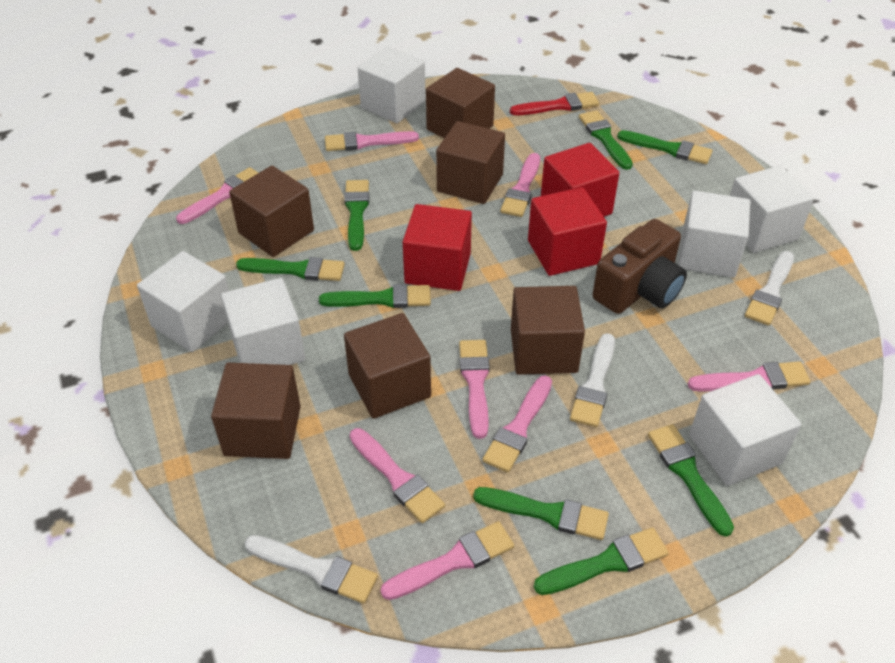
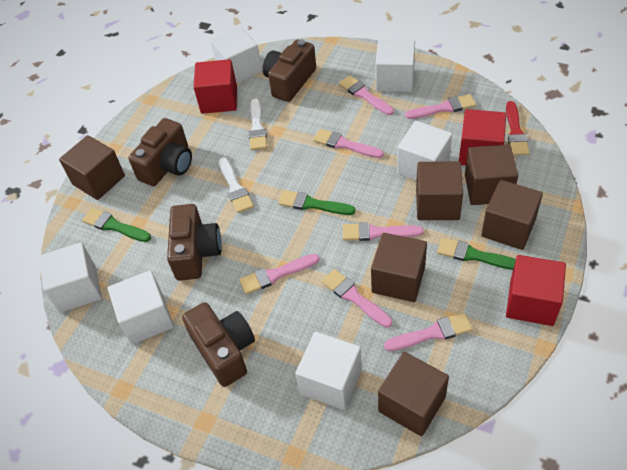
brown camera: [592,219,687,314] = 1 -> [128,118,192,186] [167,204,222,281] [182,302,255,387] [263,40,316,102] = 4
green brush: [236,257,345,281] [319,284,431,308] [344,180,369,251] [473,487,609,540] [534,527,669,595] [579,110,633,170] [617,130,713,164] [648,424,734,536] = 8 -> [82,208,151,242] [278,190,356,215] [437,238,516,270] = 3
pink brush: [176,167,258,224] [325,131,419,151] [350,428,445,523] [380,521,514,600] [459,340,490,439] [482,375,552,473] [500,153,540,217] [688,361,811,392] = 8 -> [239,254,319,294] [313,129,384,158] [322,269,392,328] [339,75,394,115] [343,222,424,241] [384,313,472,351] [405,94,476,119] = 7
white brush: [245,535,378,604] [570,333,615,427] [745,251,794,326] = 3 -> [219,157,254,213] [249,99,267,150] = 2

